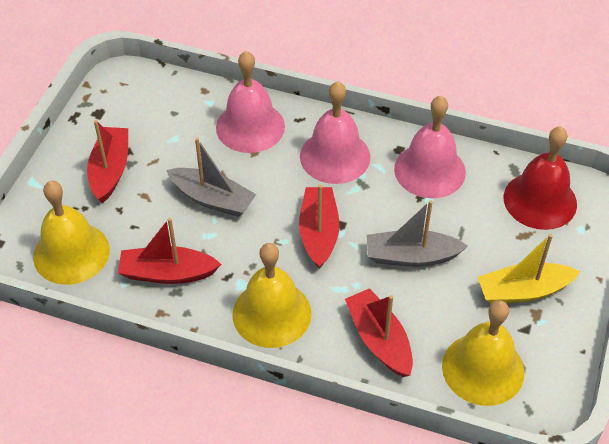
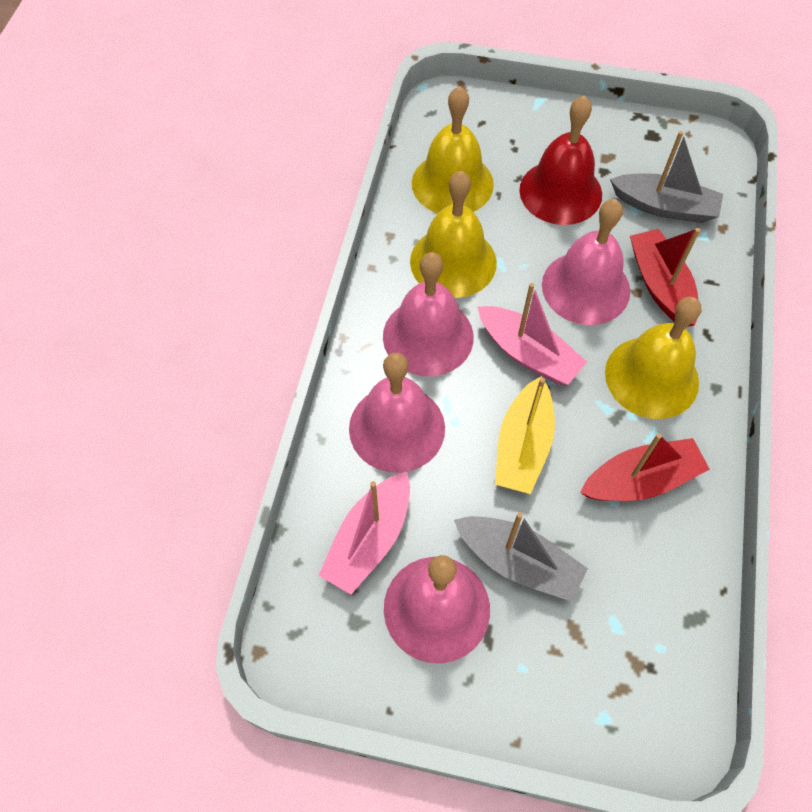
pink bell: [216,51,285,153] [300,81,370,184] [394,96,466,198] = 3 -> [349,353,445,473] [383,252,474,376] [384,555,490,664] [542,199,630,325] = 4
pink boat: none = 0 -> [319,472,410,595] [478,283,587,385] = 2
red boat: [87,120,128,203] [118,218,221,284] [299,185,340,269] [345,288,413,377] = 4 -> [580,433,710,501] [630,228,700,327] = 2

